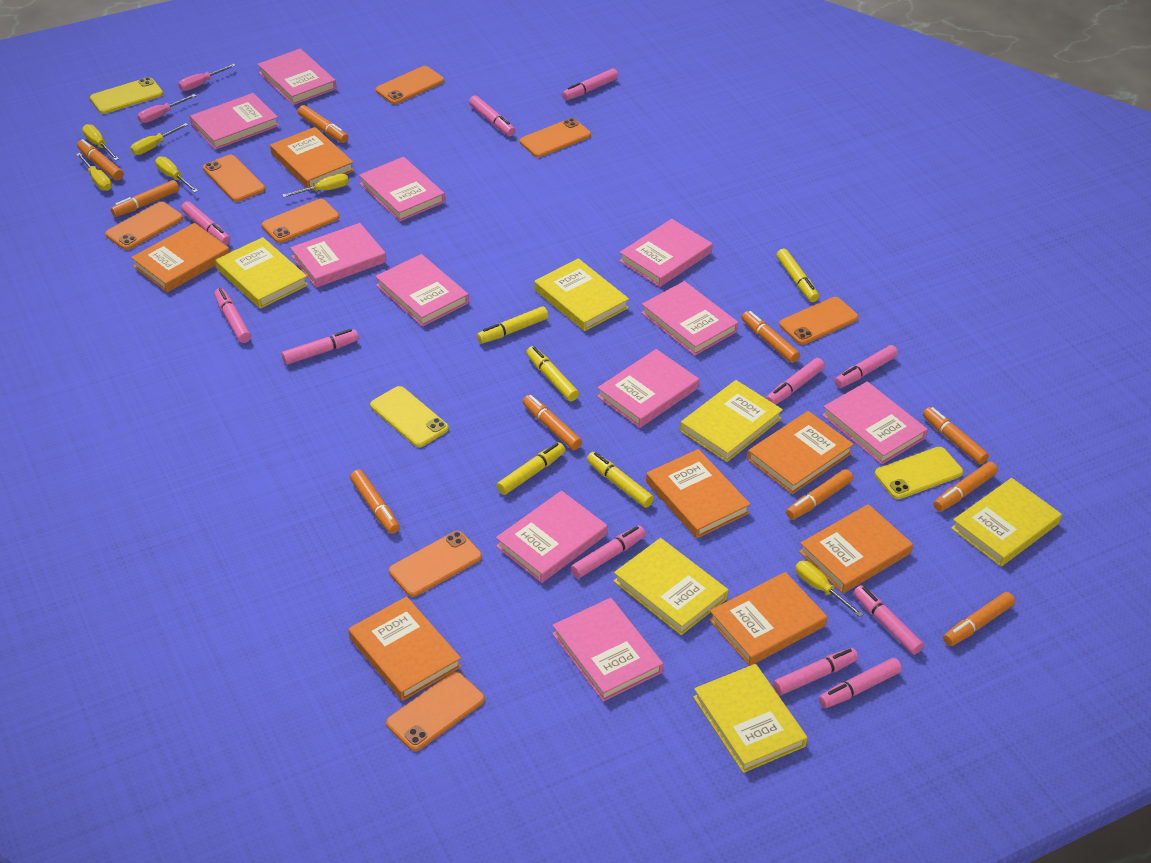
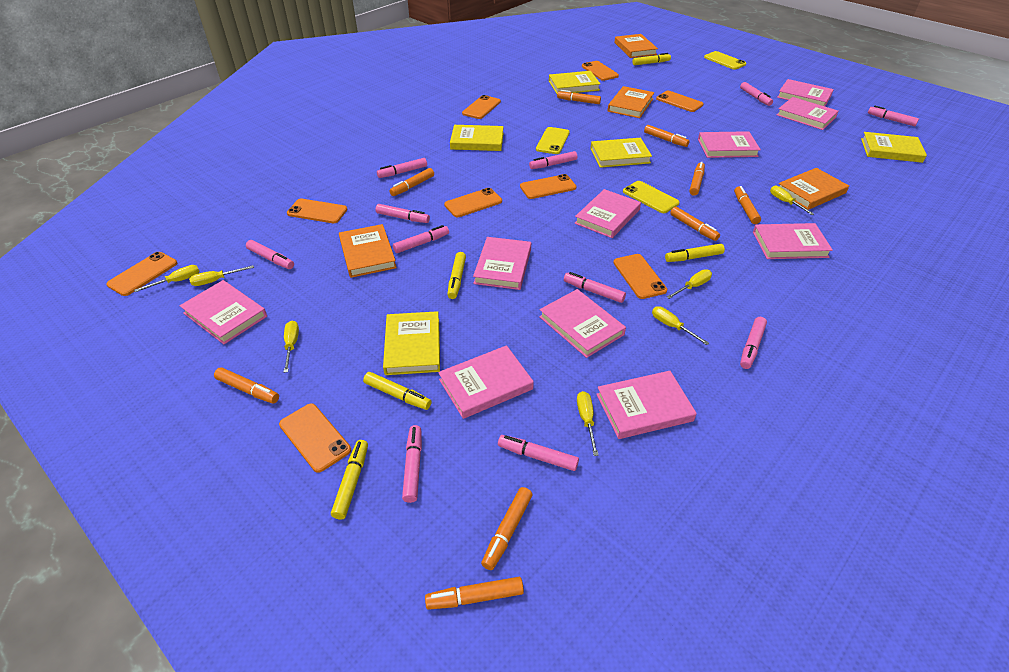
orange book: [131,223,230,292] [270,127,354,188] [348,596,461,701] [646,449,751,538] [709,572,827,666] [747,411,854,494] [799,504,913,593] = 7 -> [339,224,397,278] [608,86,654,118] [614,34,658,58] [779,168,849,210] = 4
orange marker: [77,139,123,181] [111,180,179,217] [298,105,348,143] [350,470,400,534] [522,395,582,450] [742,311,800,363] [786,469,853,520] [923,407,989,465] [934,462,998,512] [943,592,1015,646] = 10 -> [214,367,279,404] [389,168,434,196] [425,577,524,610] [481,487,533,570] [557,90,601,104] [644,125,690,147] [670,207,720,241] [689,162,705,195] [734,186,761,224] = 9
orange phone: [105,202,183,250] [203,155,265,202] [262,199,339,243] [376,66,444,104] [386,671,485,751] [389,531,482,597] [520,118,591,158] [779,297,859,345] = 8 -> [106,252,177,296] [279,403,351,473] [287,199,347,223] [444,188,502,217] [462,95,501,119] [520,174,577,199] [582,61,619,81] [613,254,667,299] [656,91,704,112] = 9
pink book: [190,93,279,150] [258,49,336,105] [290,223,386,288] [359,157,445,221] [375,254,469,327] [496,491,607,583] [552,598,663,702] [597,349,699,428] [619,219,713,287] [641,281,739,355] [822,381,928,464] = 11 -> [180,280,267,344] [438,345,534,419] [473,237,531,290] [539,289,626,358] [575,189,641,238] [596,371,697,439] [698,131,761,158] [753,223,833,259] [777,79,834,106] [777,97,839,130] = 10
pink screwdriver: [137,94,196,123] [178,64,236,91] = 2 -> none = 0
yellow book: [215,237,308,309] [535,258,629,331] [614,538,729,635] [680,380,783,462] [693,664,808,773] [951,478,1062,566] = 6 -> [383,311,440,375] [450,125,504,151] [549,71,600,94] [590,138,652,168] [861,132,927,163] = 5
yellow screwdriver: [76,153,112,191] [82,124,119,161] [130,123,188,155] [155,156,198,193] [282,174,349,197] [795,561,864,617] = 6 -> [134,265,200,292] [189,265,254,286] [284,320,299,373] [577,391,599,456] [652,306,709,345] [667,269,712,299] [770,186,814,215] = 7

